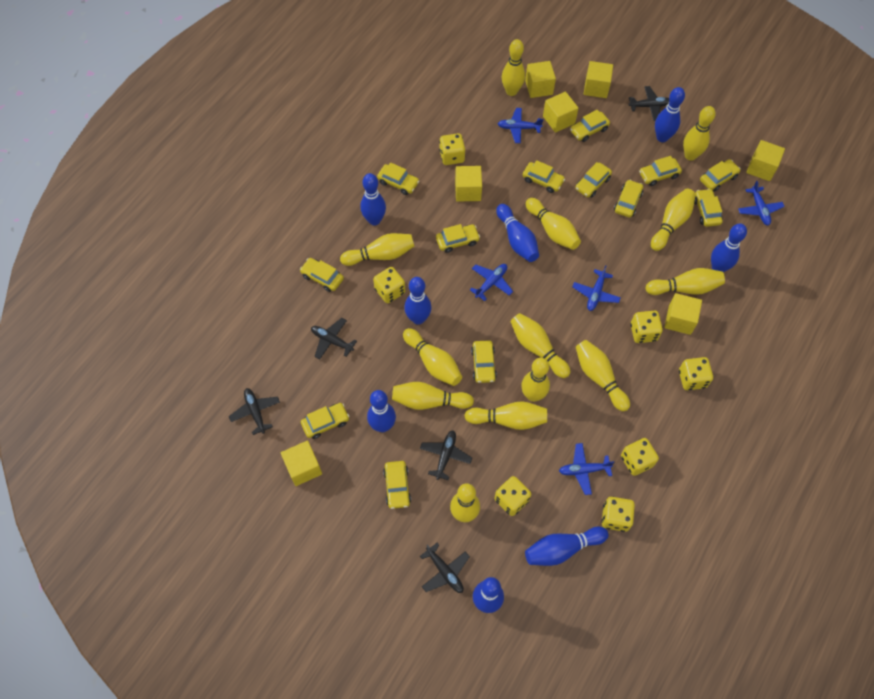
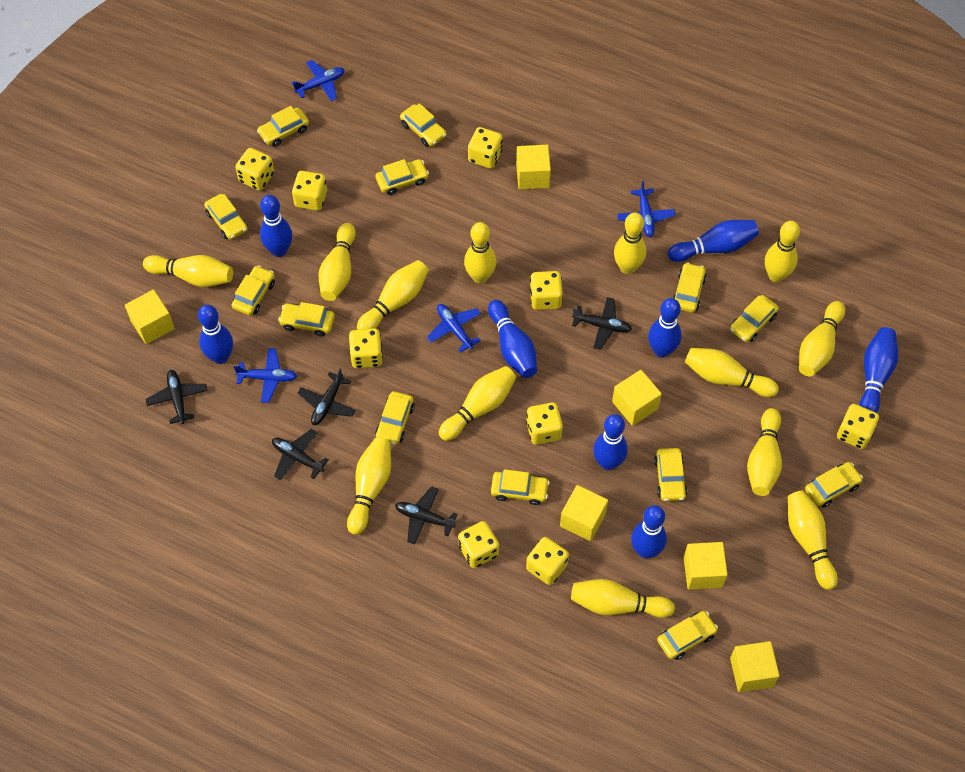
blue plane: [470,264,513,301] [498,108,543,143] [559,443,615,495] [572,265,621,311] [738,181,785,225] = 5 -> [234,348,297,403] [292,60,345,101] [427,304,481,353] [617,181,675,237] = 4
yellow cube: [281,440,322,486] [455,166,482,202] [525,61,556,98] [543,92,578,133] [584,61,613,98] [664,293,702,335] [746,140,785,181] = 7 -> [125,290,175,344] [516,145,551,189] [560,485,608,541] [612,370,662,426] [684,542,728,590] [730,641,780,692] = 6
yellow dice: [373,267,405,303] [439,133,465,165] [495,476,531,516] [601,497,635,532] [621,438,659,476] [630,310,663,343] [679,357,713,390] = 7 -> [235,148,274,190] [292,171,327,211] [349,328,383,368] [458,521,499,568] [468,127,503,169] [526,402,563,445] [526,537,569,585] [530,271,563,310] [837,404,879,449] = 9

